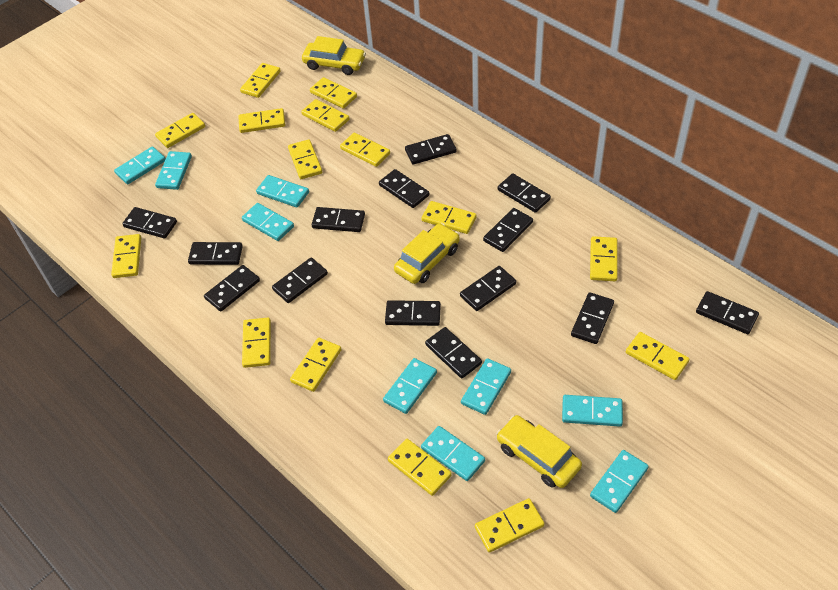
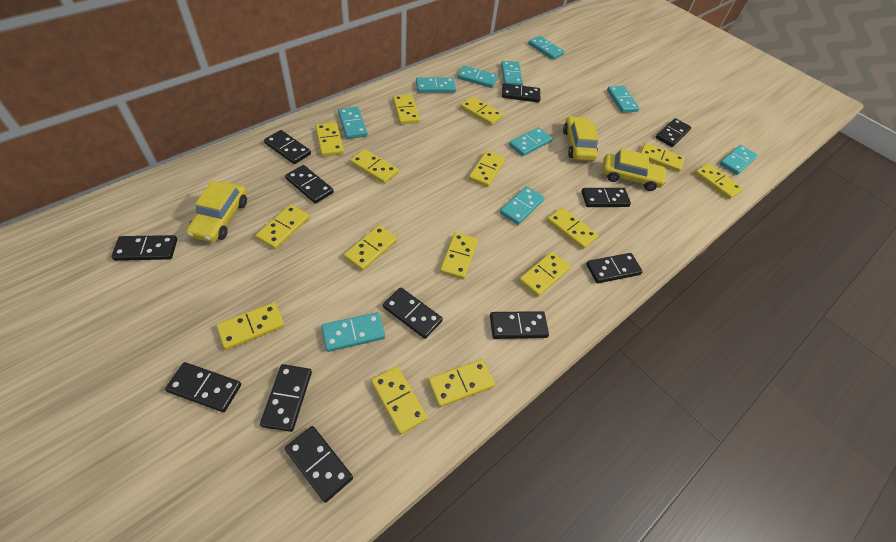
black domino: [122,207,177,239] [188,242,243,265] [204,265,260,312] [272,258,328,303] [312,207,365,232] [379,169,429,208] [385,300,441,326] [405,134,457,165] [425,327,482,379] [460,266,516,311] [483,208,533,252] [498,173,551,213] [571,292,614,344] [696,291,759,334] = 14 -> [111,235,177,261] [165,362,241,412] [260,364,312,432] [264,130,311,164] [285,165,334,204] [285,426,353,503] [383,287,443,339] [490,311,549,339] [502,83,540,103] [581,188,631,207] [586,253,643,283] [656,118,692,147] = 12
turquoise domino: [114,146,166,184] [155,151,192,190] [242,203,294,241] [256,175,309,208] [383,358,437,414] [421,426,485,481] [461,358,511,415] [562,395,623,427] [590,450,649,513] = 9 -> [322,312,385,352] [338,107,368,139] [416,77,456,93] [457,66,498,88] [500,186,545,225] [501,61,523,86] [509,127,552,156] [528,36,565,60] [607,86,639,113] [720,145,758,175] = 10

